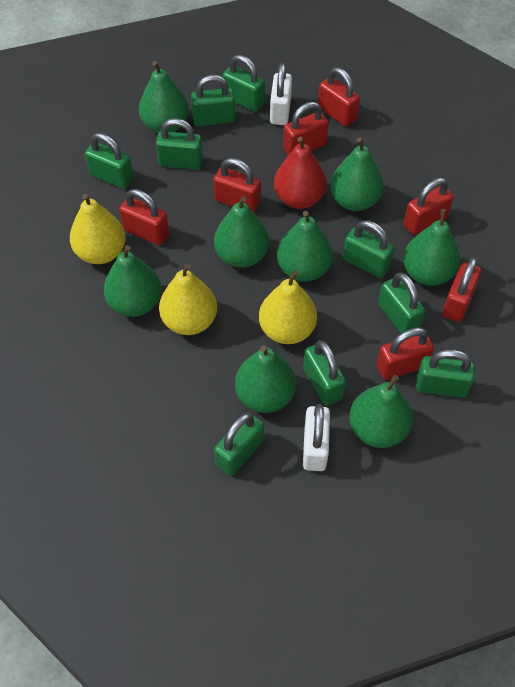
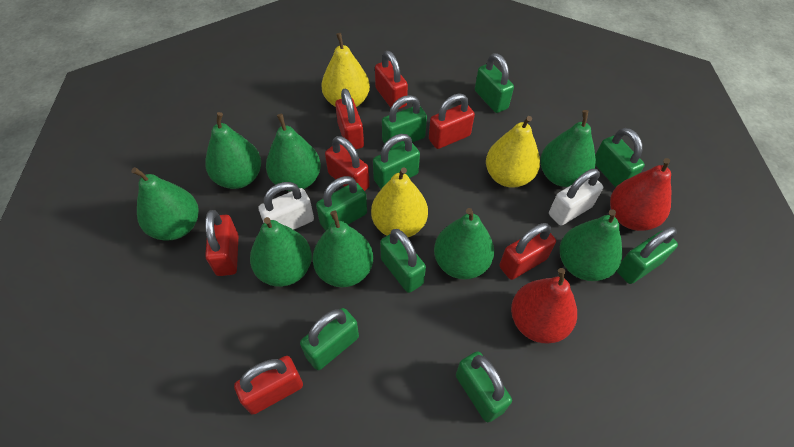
red pear: [274,137,326,209] = 1 -> [511,268,577,344] [610,158,671,231] = 2

